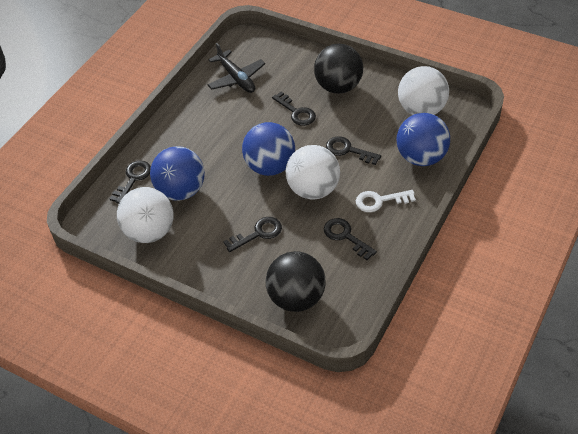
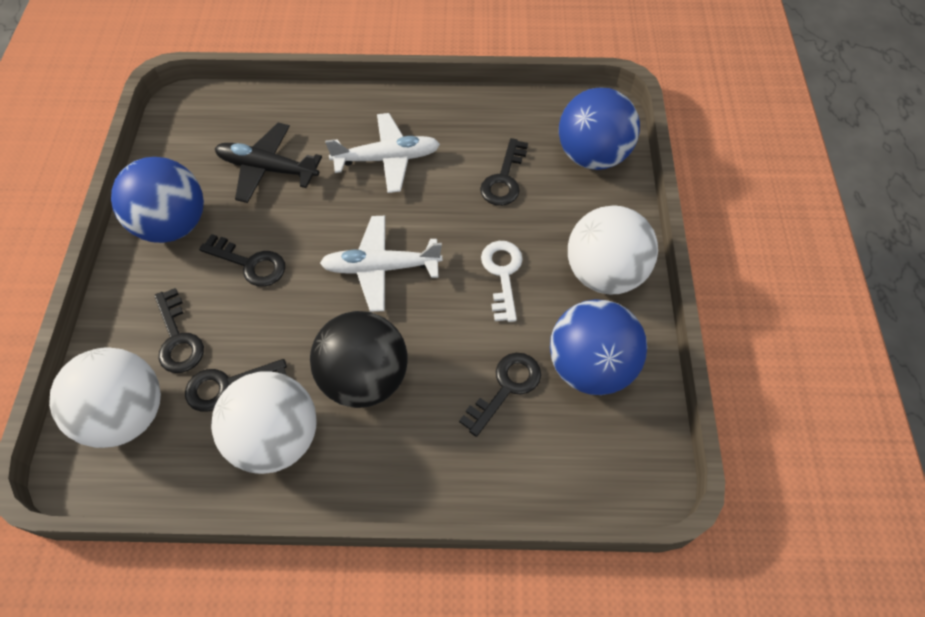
black ball: [265,251,326,312] [314,44,363,94] = 2 -> [310,311,408,408] = 1
white plane: none = 0 -> [320,216,442,312] [325,113,440,193] = 2

